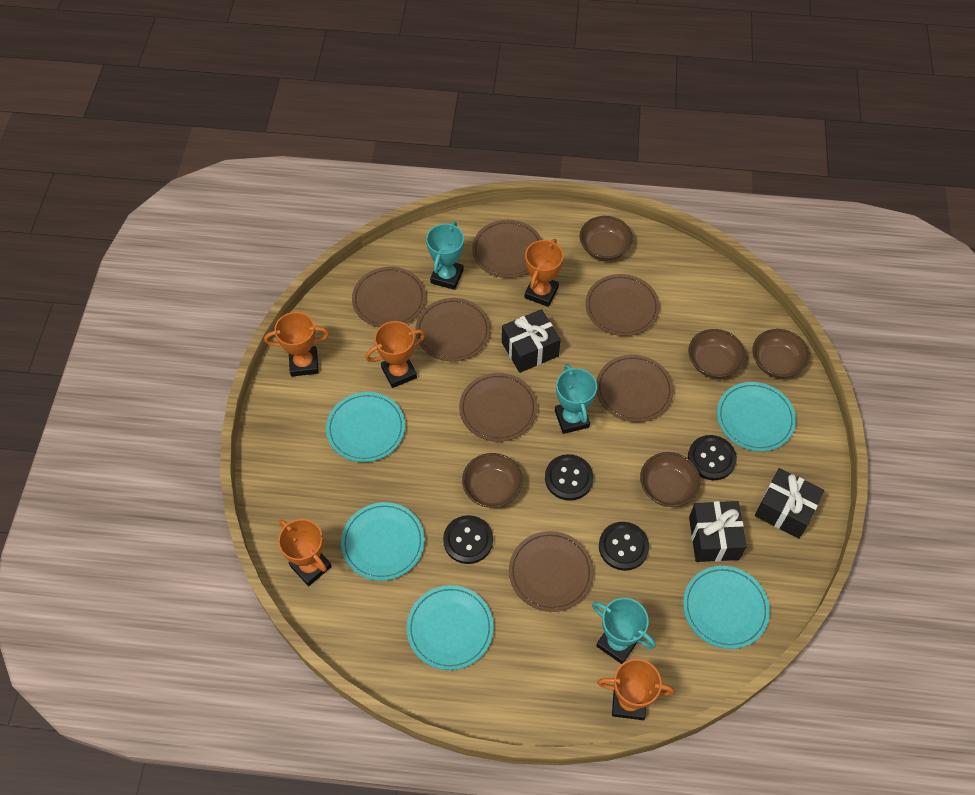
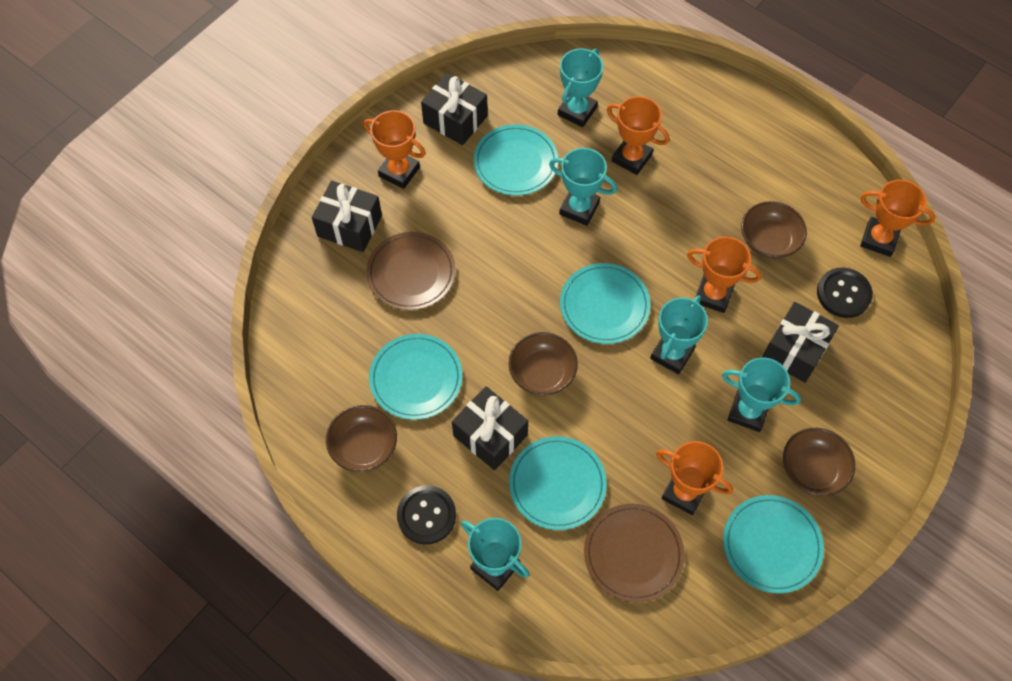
black button: [443,515,493,564] [545,454,593,501] [599,522,649,571] [688,435,737,480] = 4 -> [397,485,456,545] [817,267,873,318] = 2
black gift: [502,309,561,373] [689,501,747,562] [755,468,824,538] = 3 -> [312,181,382,252] [421,73,488,145] [452,386,528,470] [763,302,839,383] = 4
brown bowl: [462,453,522,508] [580,216,633,260] [640,452,701,507] [688,329,745,378] [752,329,809,378] = 5 -> [326,405,397,472] [508,332,578,395] [741,201,807,259] [783,428,855,496] = 4
brown plate: [352,267,426,327] [415,298,490,361] [459,373,537,442] [472,220,542,278] [509,531,594,612] [585,274,660,336] [596,355,674,422] = 7 -> [366,232,456,310] [584,504,685,603] = 2
turquoise trophy: [426,222,464,290] [555,364,597,434] [592,598,656,664] = 3 -> [461,518,529,591] [549,148,617,226] [558,48,603,127] [650,295,708,374] [722,357,801,432] = 5

